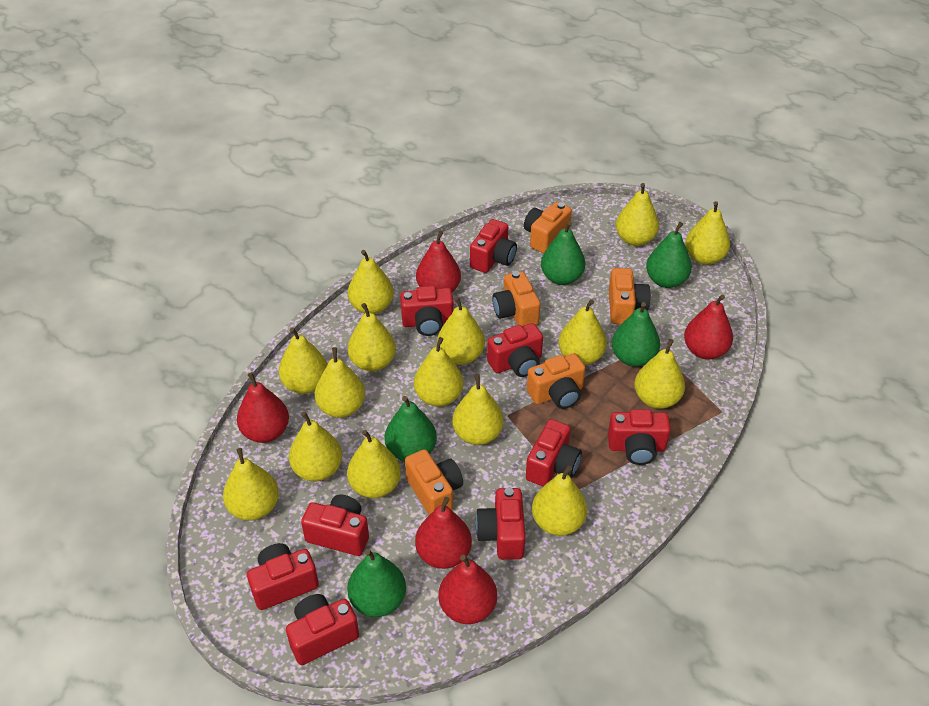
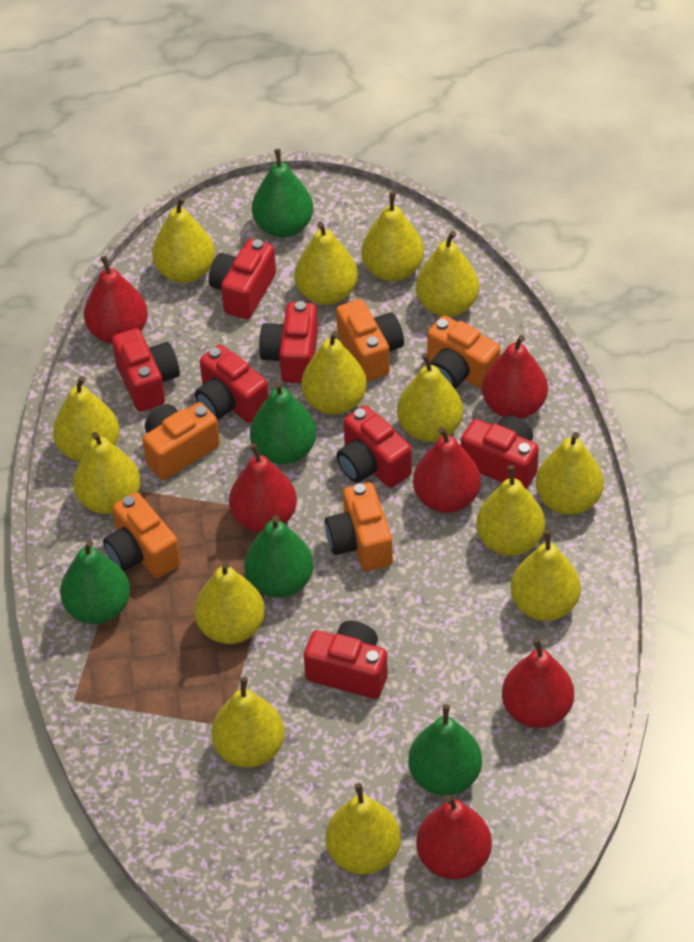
red camera: [247,543,319,610] [286,594,359,665] [301,495,369,556] [400,286,454,336] [470,219,517,273] [475,488,525,560] [487,323,543,377] [526,419,582,487] [608,409,671,465] = 9 -> [112,328,180,412] [195,344,269,423] [209,239,276,319] [259,301,318,383] [304,621,388,699] [336,405,412,488] [461,415,539,489] = 7
red pear: [237,372,289,443] [415,497,472,569] [416,231,461,292] [439,555,497,624] [684,294,733,360] = 5 -> [84,256,148,344] [229,443,297,532] [413,427,481,513] [416,795,492,879] [482,335,548,419] [502,638,574,728] = 6
yellow pear: [223,448,279,521] [279,327,328,394] [289,412,342,481] [315,347,365,418] [347,303,396,371] [347,430,401,498] [348,250,394,314] [414,337,463,407] [437,297,485,365] [452,374,504,445] [532,466,587,536] [558,299,607,365] [616,183,659,246] [634,339,685,409] [685,201,730,265] = 15 -> [53,376,120,462] [73,432,141,514] [152,196,215,283] [195,562,265,644] [211,677,285,768] [295,222,358,305] [301,331,367,415] [326,783,401,874] [362,192,424,281] [397,353,463,442] [416,231,479,317] [476,465,545,556] [510,530,581,621] [536,432,604,515] = 14

